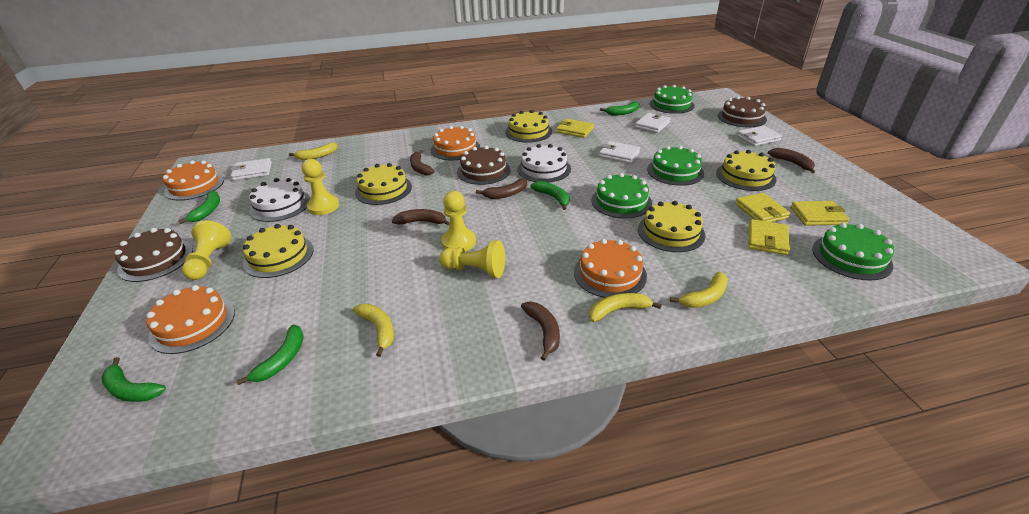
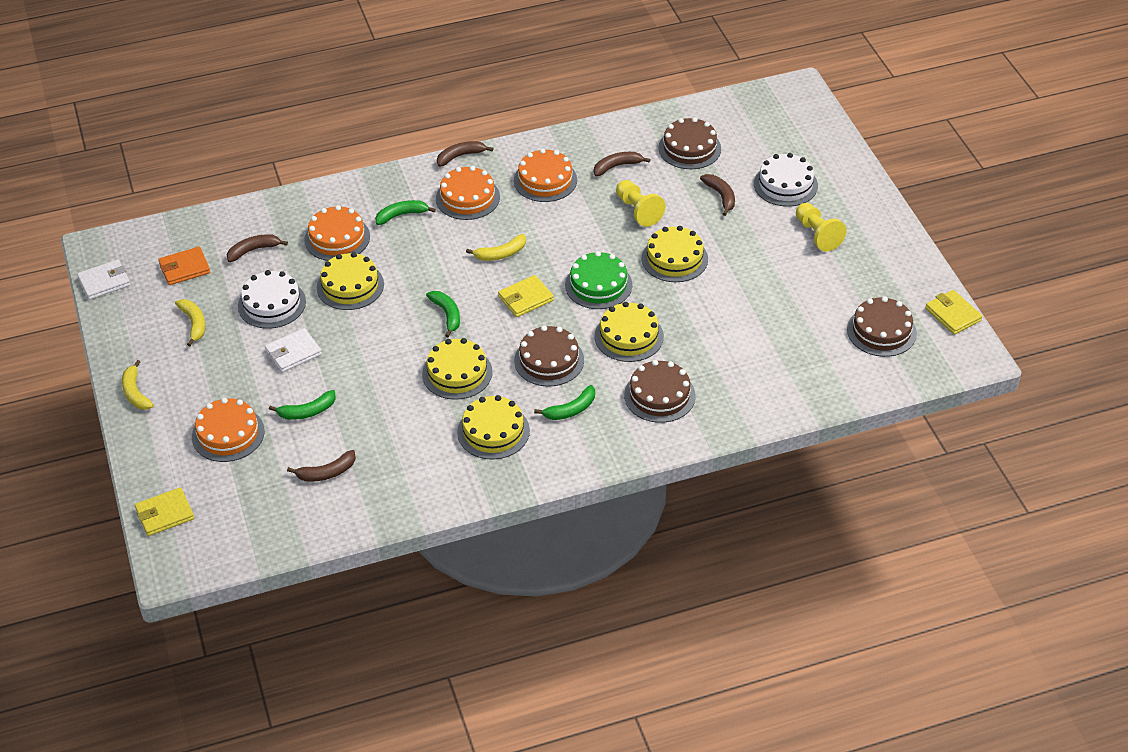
brown cake: [115,228,193,282] [457,146,511,185] [718,96,767,127] = 3 -> [514,325,584,386] [624,360,696,423] [658,117,721,169] [847,296,917,357] = 4
green banana: [101,357,166,402] [179,191,220,224] [237,325,304,385] [530,181,570,210] [600,102,639,115] = 5 -> [269,390,336,420] [375,200,436,225] [426,291,460,337] [534,385,595,420] = 4
green cake: [591,173,652,219] [647,146,704,186] [650,85,695,114] [812,223,894,281] = 4 -> [565,251,632,309] = 1
orange wallet: none = 0 -> [158,247,210,285] = 1
white wallet: [231,158,272,180] [599,141,640,164] [635,113,671,133] [737,126,782,146] = 4 -> [77,259,130,300] [265,328,322,372] = 2
yellow banana: [289,142,338,160] [353,304,394,357] [589,293,662,322] [670,272,728,308] = 4 -> [122,360,154,410] [175,299,205,346] [466,234,526,261] = 3
yellow pawn: [182,220,231,280] [302,159,339,215] [439,240,505,278] [441,191,476,252] = 4 -> [616,180,666,227] [796,203,846,252] = 2
yellow wallet: [556,119,594,138] [735,193,791,222] [748,219,790,255] [791,201,849,226] = 4 -> [135,487,194,536] [498,275,554,317] [925,290,982,335] = 3

